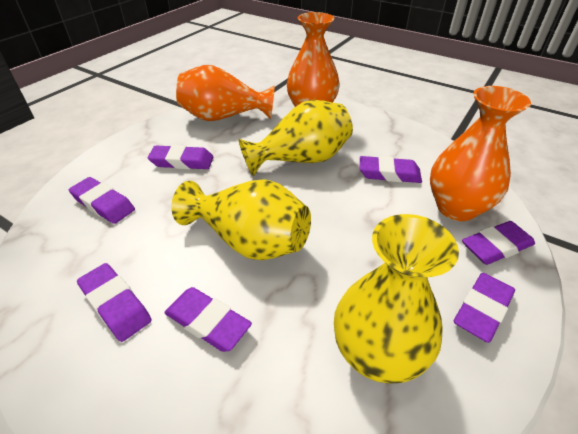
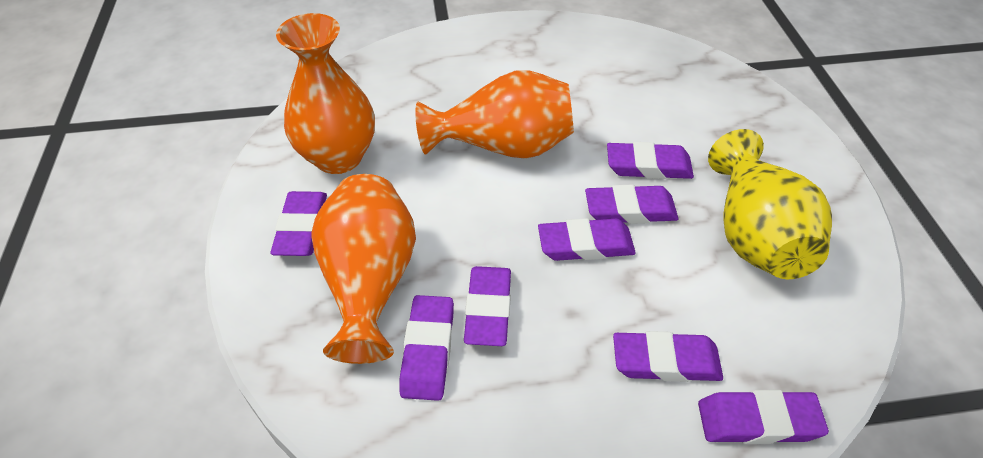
purple eraser: [69,177,135,224] [77,263,152,342] [148,145,213,169] [164,287,252,352] [360,156,422,183] [454,273,515,343] [462,221,535,265] = 7 -> [270,191,327,256] [399,295,454,401] [464,266,511,346] [538,218,636,261] [585,185,678,224] [607,142,694,179] [613,331,723,382] [698,390,829,444] = 8
yellow vase: [171,179,311,260] [239,100,353,176] [334,214,459,384] = 3 -> [708,129,832,279] = 1

